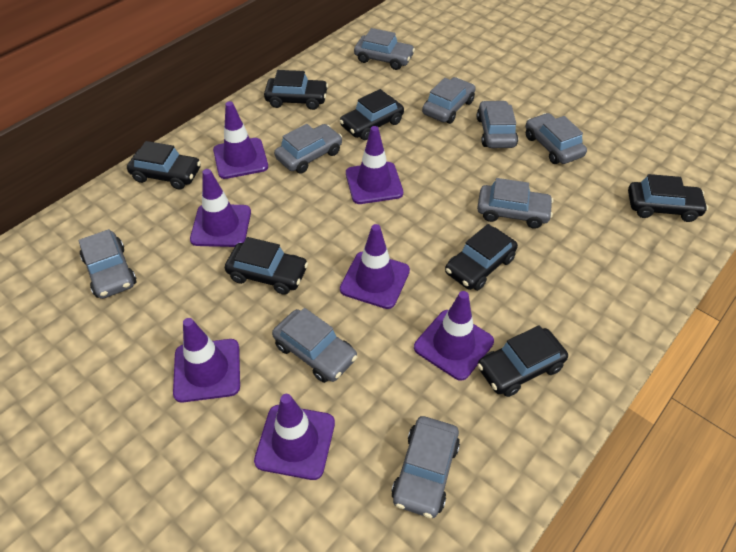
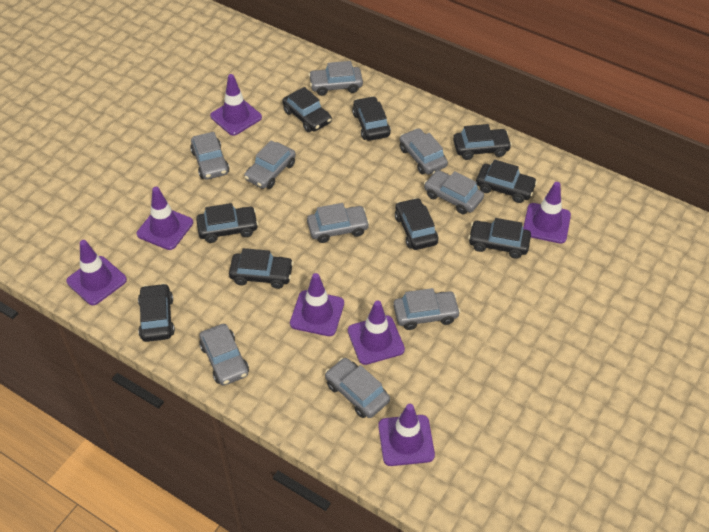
black car: [127,141,201,190] [225,237,308,295] [264,70,328,110] [340,89,404,140] [445,224,518,291] [478,325,568,397] [628,174,708,222] = 7 -> [138,283,175,342] [196,203,258,243] [229,248,294,289] [282,87,332,132] [352,96,391,141] [395,198,438,250] [453,124,512,160] [468,218,531,259] [476,159,537,203] = 9

